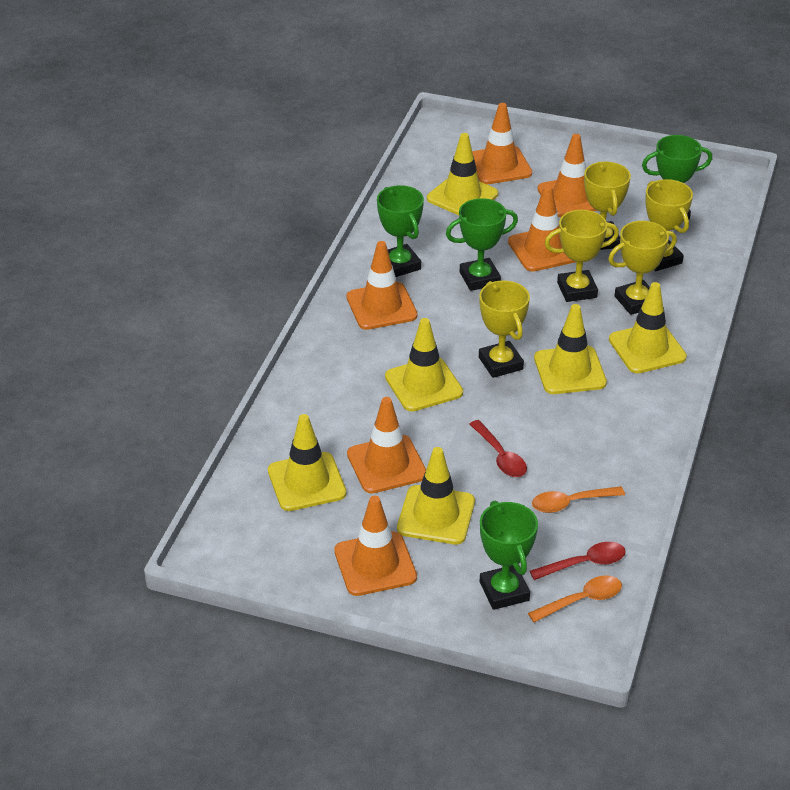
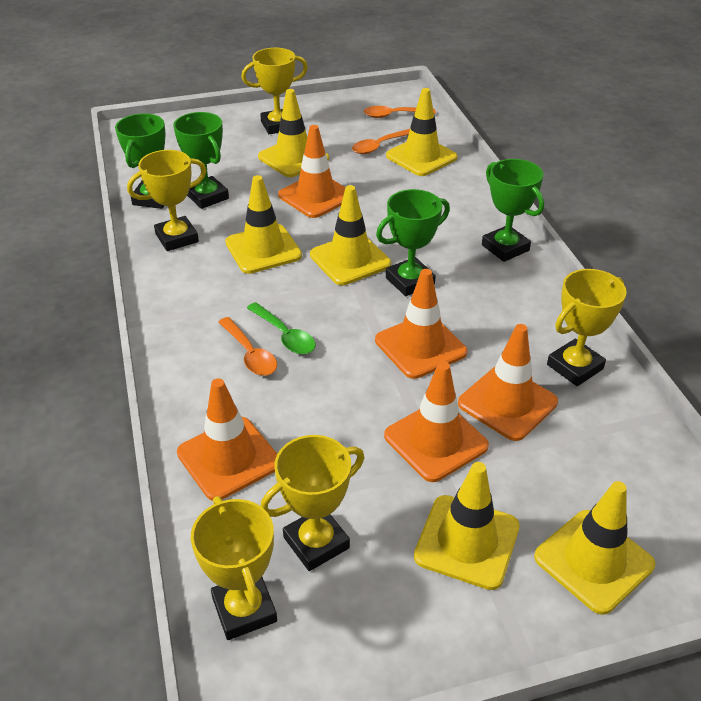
green spoon: none = 0 -> [247,302,316,354] = 1
orange spoon: [528,575,622,622] [532,486,625,513] = 2 -> [218,317,277,376] [352,129,410,154] [364,106,436,118] = 3
orange traffic cone: [334,496,417,596] [347,241,418,330] [347,397,426,494] [472,103,532,184] [508,185,576,272] [538,134,597,217] = 6 -> [177,378,277,501] [278,125,345,218] [375,269,467,379] [384,361,489,482] [458,324,558,441] = 5
red spoon: [470,420,527,477] [530,542,626,580] = 2 -> none = 0

